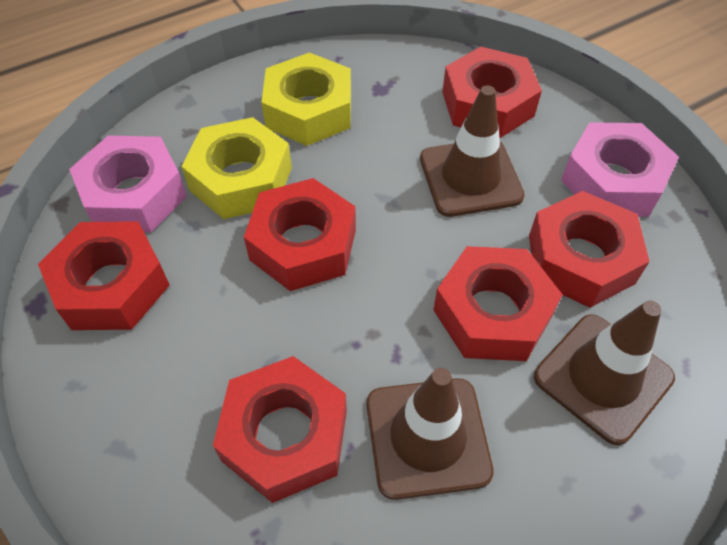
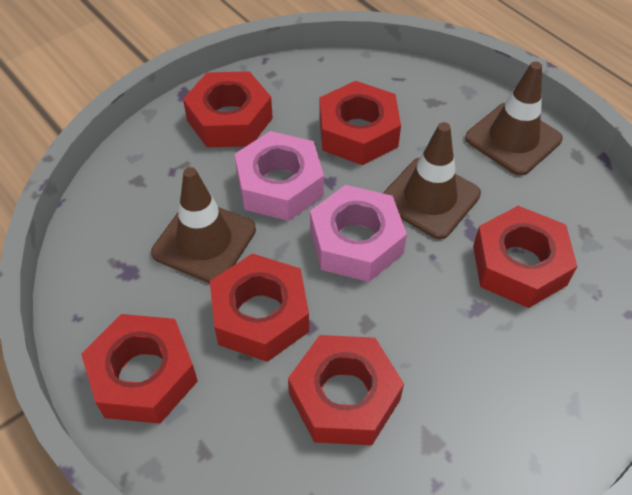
yellow nut: [181,117,292,219] [261,52,351,146] = 2 -> none = 0

